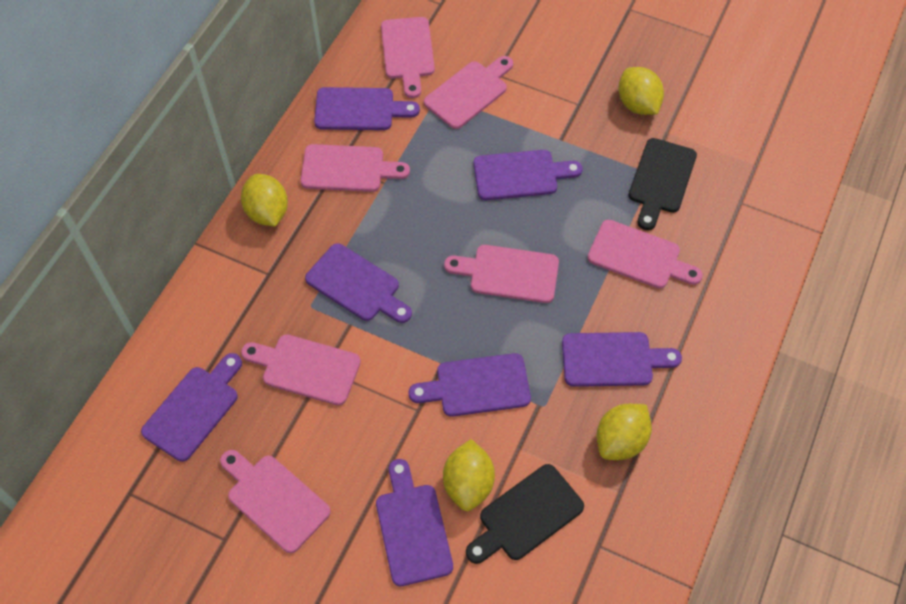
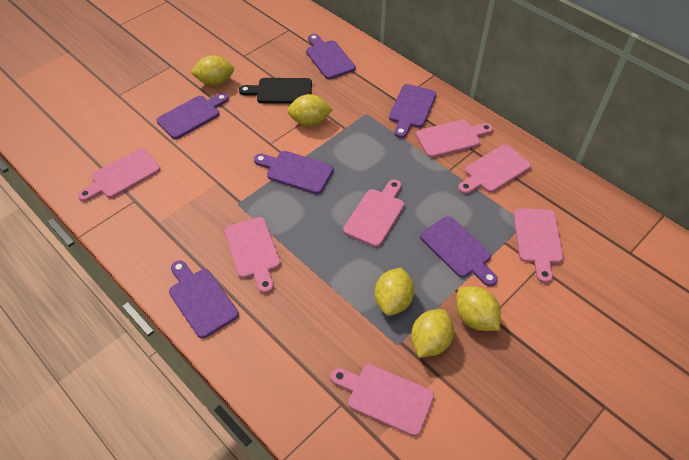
black cutting board: [466,464,584,564] [629,138,697,230] = 2 -> [239,78,312,104] = 1
purple cutting board: [141,353,242,462] [305,243,412,323] [314,87,420,130] [376,459,453,586] [409,353,531,417] [473,150,583,200] [562,332,682,387] = 7 -> [156,93,229,139] [169,260,239,338] [254,151,334,194] [306,34,356,79] [389,84,436,138] [420,216,498,286] = 6
yellow lemon: [241,174,288,226] [443,439,495,511] [597,404,652,460] [618,67,664,115] = 4 -> [191,55,234,86] [287,94,333,126] [375,268,414,316] [411,309,454,358] [456,286,501,331] = 5

